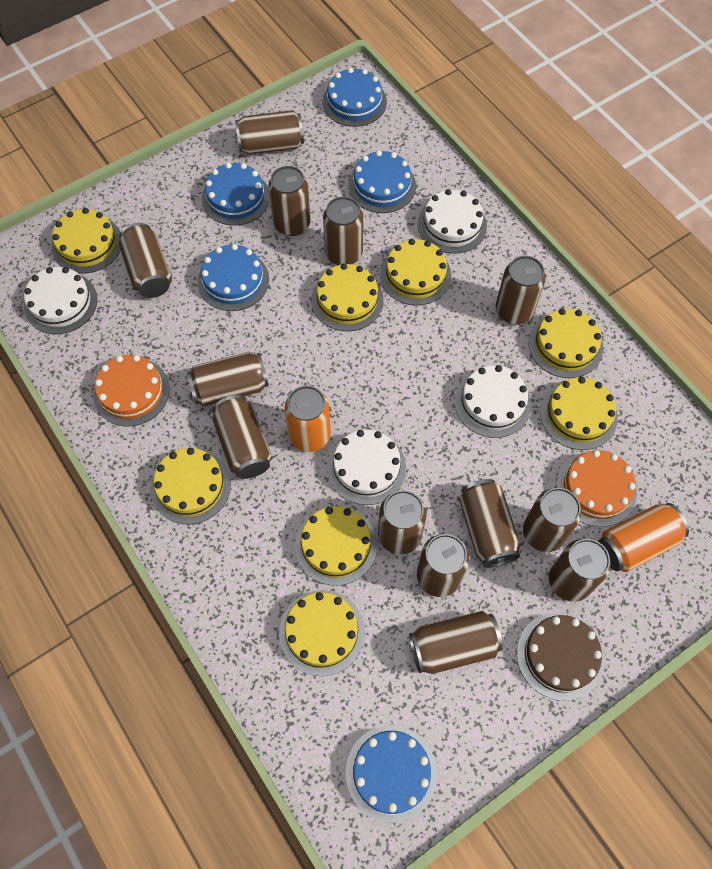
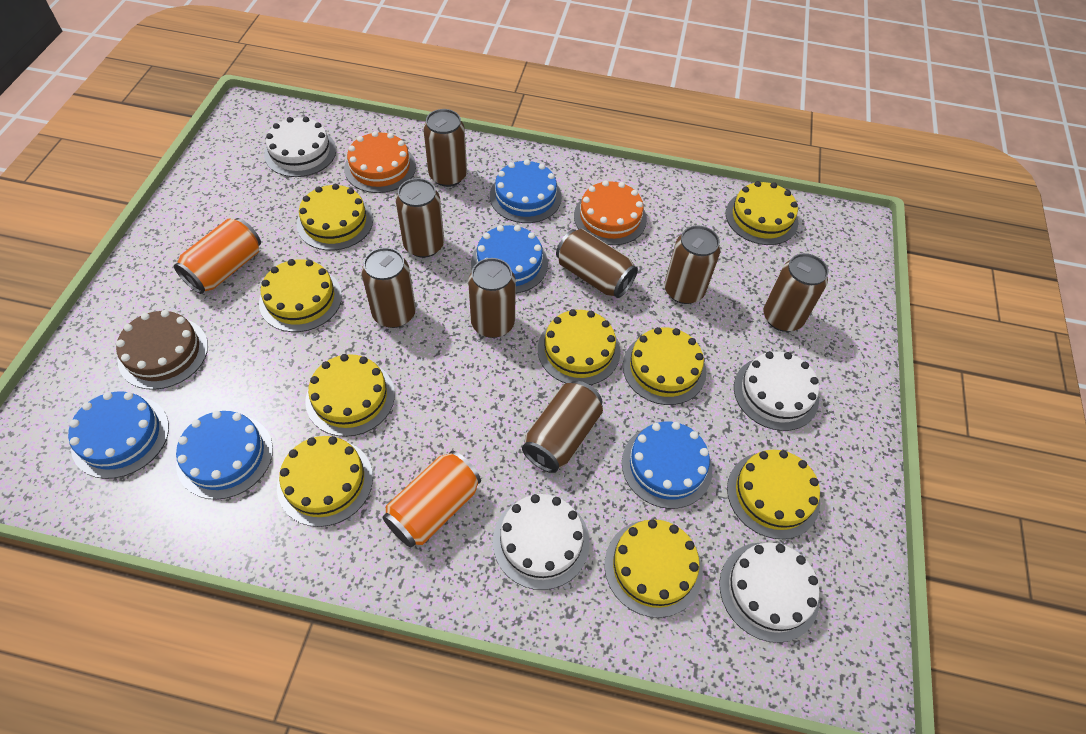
brown can: [119,223,172,298] [187,352,269,406] [212,395,272,479] [235,110,304,154] [268,166,311,236] [323,196,363,265] [378,490,427,555] [409,611,503,674] [417,534,469,597] [459,479,520,568] [496,256,546,324] [523,488,582,552] [549,539,611,602] = 13 -> [361,247,416,328] [396,178,444,258] [423,109,467,187] [468,258,516,338] [522,381,603,473] [556,229,638,298] [664,225,720,304] [763,253,828,332] = 8
yellow cake: [52,208,121,273] [151,448,231,524] [279,590,365,676] [295,506,377,586] [311,263,384,331] [380,239,452,306] [529,309,603,378] [540,377,618,450] = 8 -> [259,259,342,332] [277,436,373,527] [296,184,373,251] [305,354,395,437] [538,309,620,385] [605,519,703,618] [623,327,706,405] [726,181,798,245] [727,450,820,539] = 9

